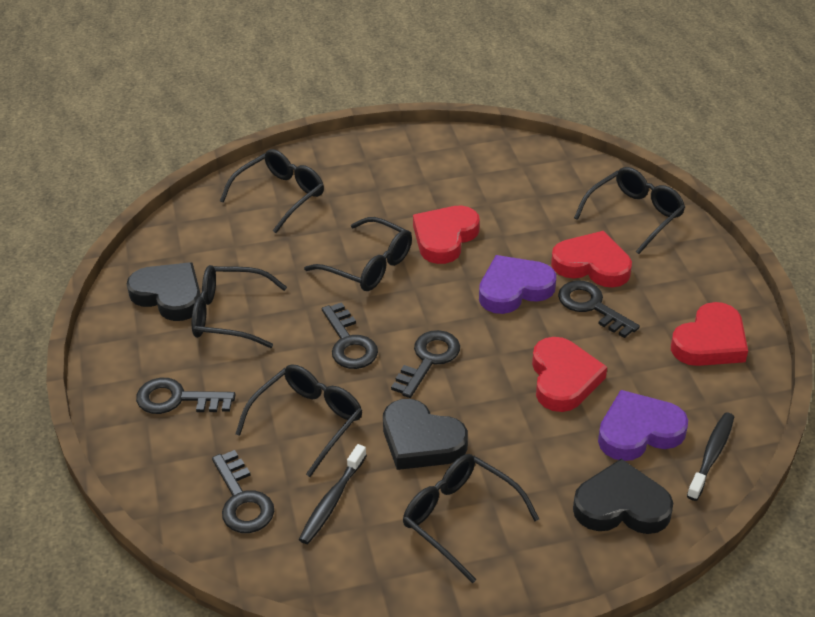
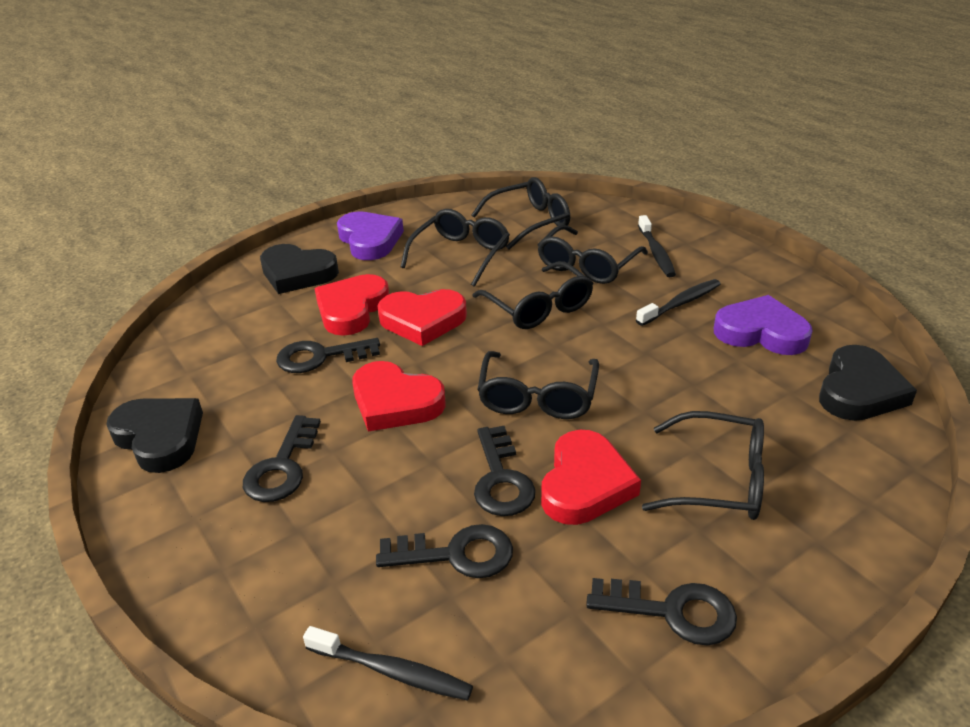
black toothbrush: [299,444,367,544] [687,412,734,501] = 2 -> [303,626,473,701] [636,279,720,326] [638,215,676,277] = 3

